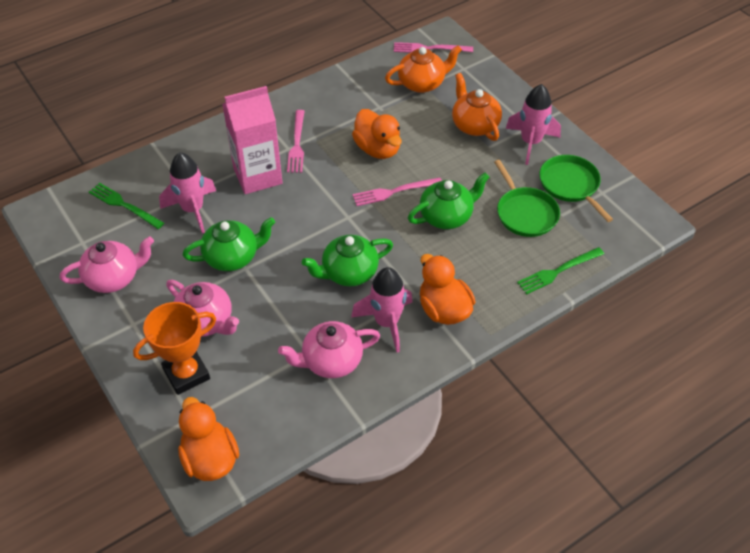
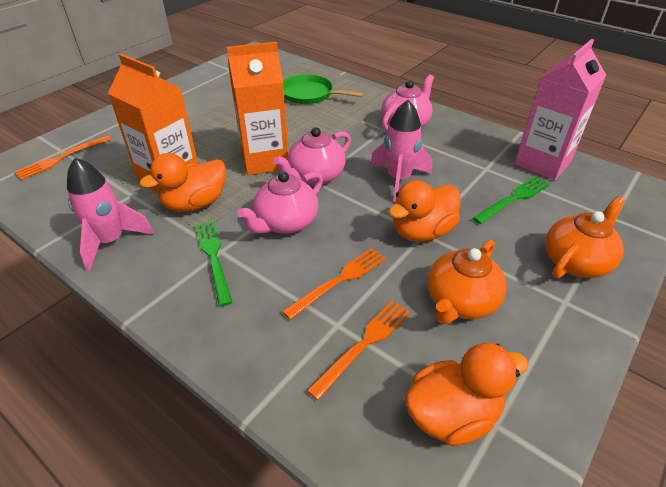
green pan: [494,160,560,237] [539,155,613,222] = 2 -> [283,74,364,104] = 1
green teapot: [183,217,275,271] [302,235,393,287] [408,172,489,229] = 3 -> none = 0
orange carton: none = 0 -> [108,54,198,193] [227,42,289,175] = 2
orange fork: none = 0 -> [14,135,112,180] [282,248,386,320] [307,300,411,400] = 3
orange trophy: [133,302,216,395] = 1 -> none = 0
pink fork: [287,110,305,173] [353,178,442,206] [394,42,473,53] = 3 -> none = 0
pink rocket: [159,152,216,234] [351,267,412,353] [506,84,561,165] = 3 -> [67,158,154,272] [370,100,432,202] = 2

